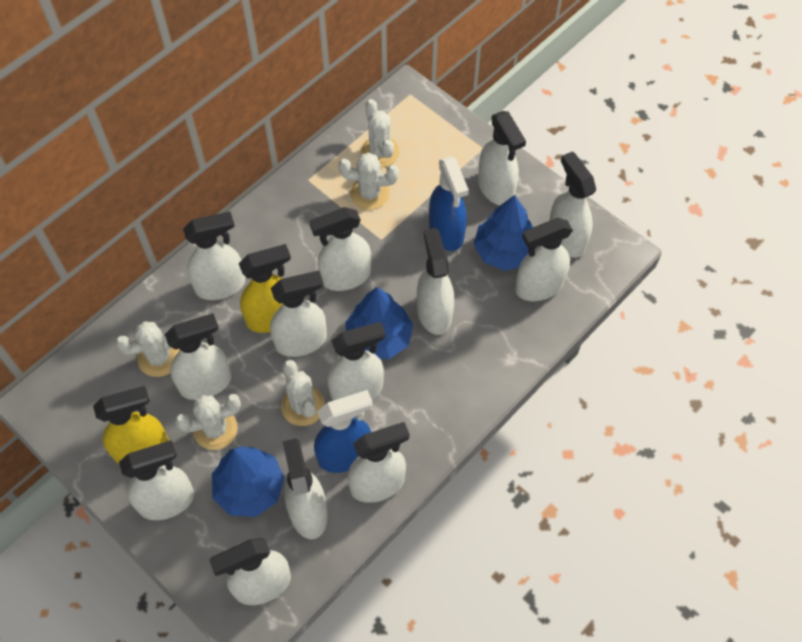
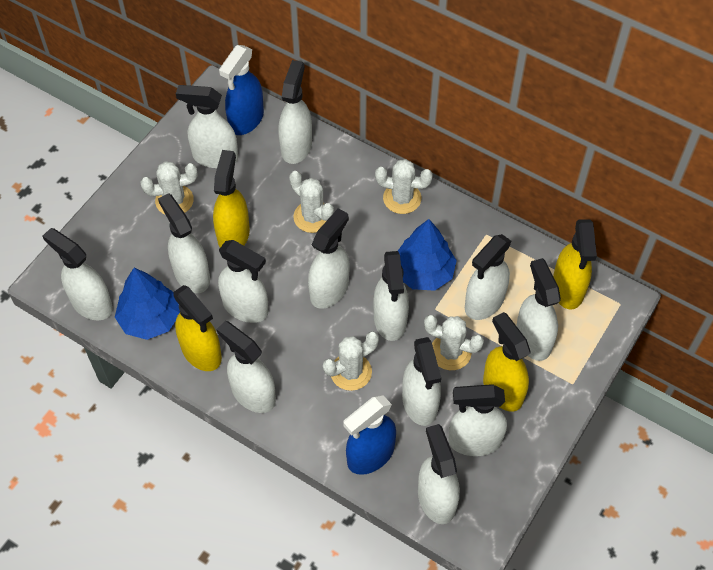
blue tree: [212,446,285,517] [345,287,413,359] [473,195,533,271] = 3 -> [115,268,180,340] [398,219,457,291] = 2
yellow spray bottle: [93,386,169,464] [239,244,291,333] = 2 -> [173,285,222,371] [213,150,250,247] [483,312,531,412] [553,219,597,309] = 4

